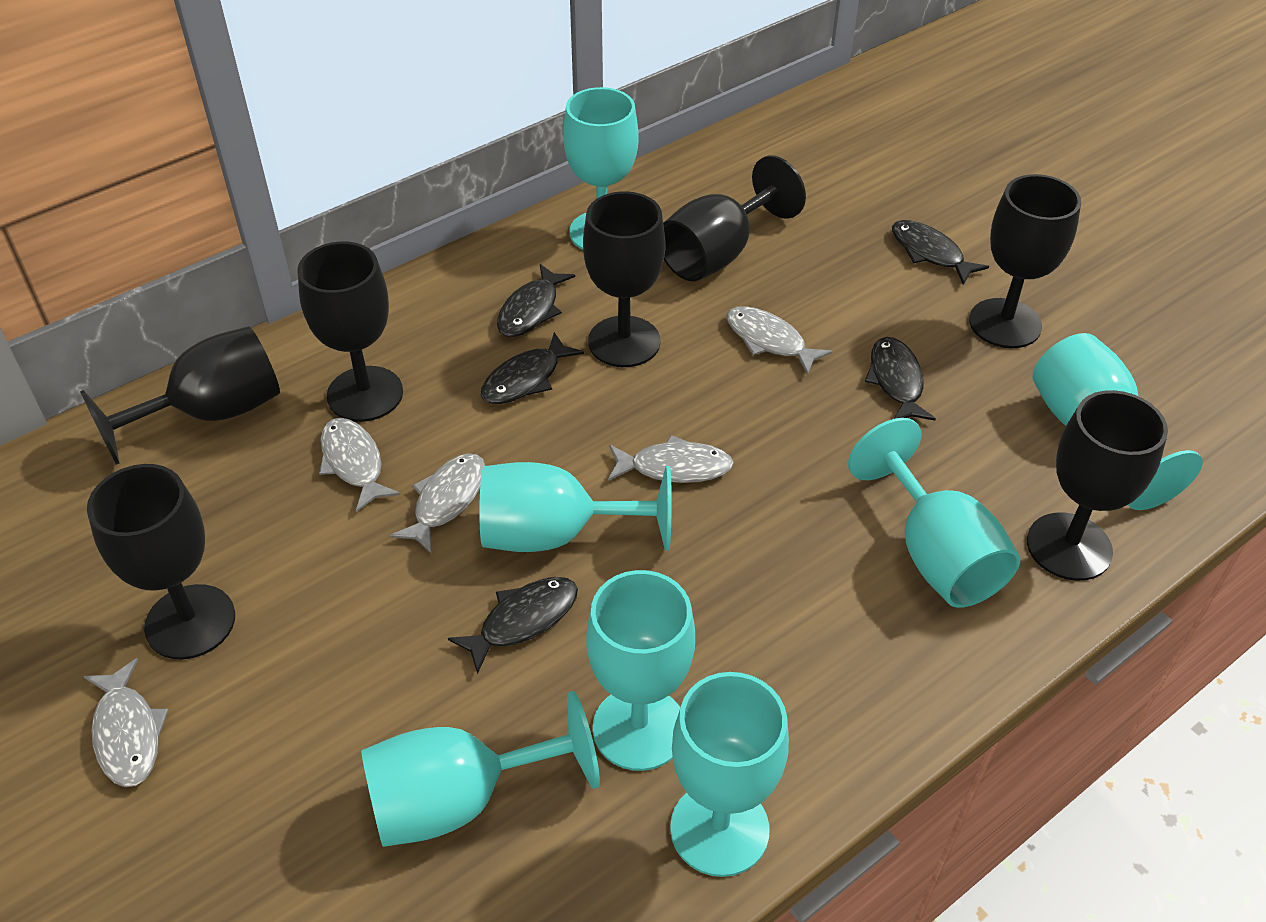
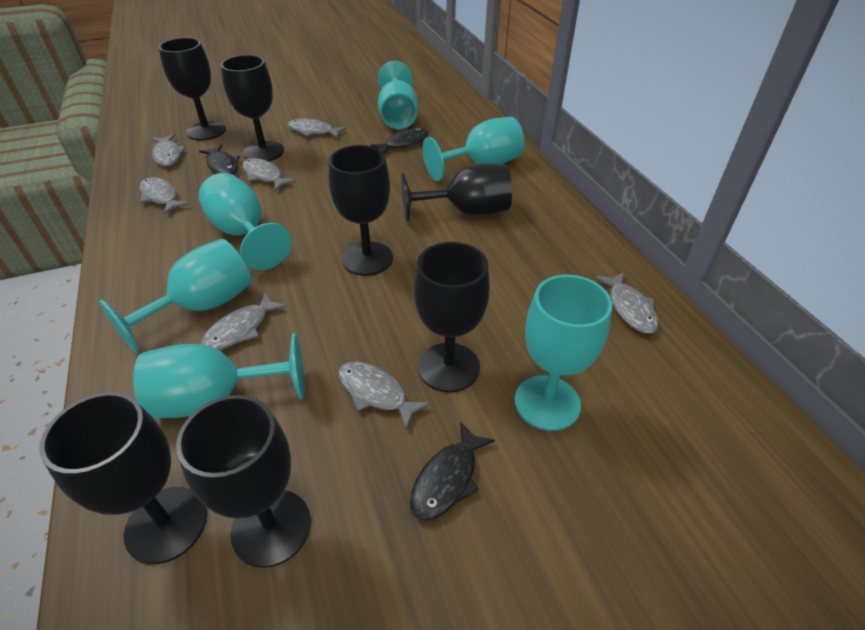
black fish: [448,577,578,674] [481,332,584,404] [497,264,575,337] [865,337,936,420] [892,220,989,285] = 5 -> [199,145,240,175] [370,128,428,154] [410,421,495,521] = 3
grey fish: [83,658,168,787] [319,418,401,512] [390,453,485,554] [608,435,734,483] [726,306,833,375] = 5 -> [140,177,189,215] [151,134,186,166] [200,292,287,351] [242,158,296,191] [288,119,347,138] [338,361,430,430] [596,272,658,334] = 7
turquoise goblet: [361,691,600,847] [479,462,672,552] [563,87,639,250] [586,570,695,771] [670,672,789,877] [848,418,1020,608] [1032,333,1203,510] = 7 -> [98,239,251,353] [133,333,305,418] [198,173,292,270] [378,61,418,129] [423,117,524,181] [515,275,612,431] = 6

